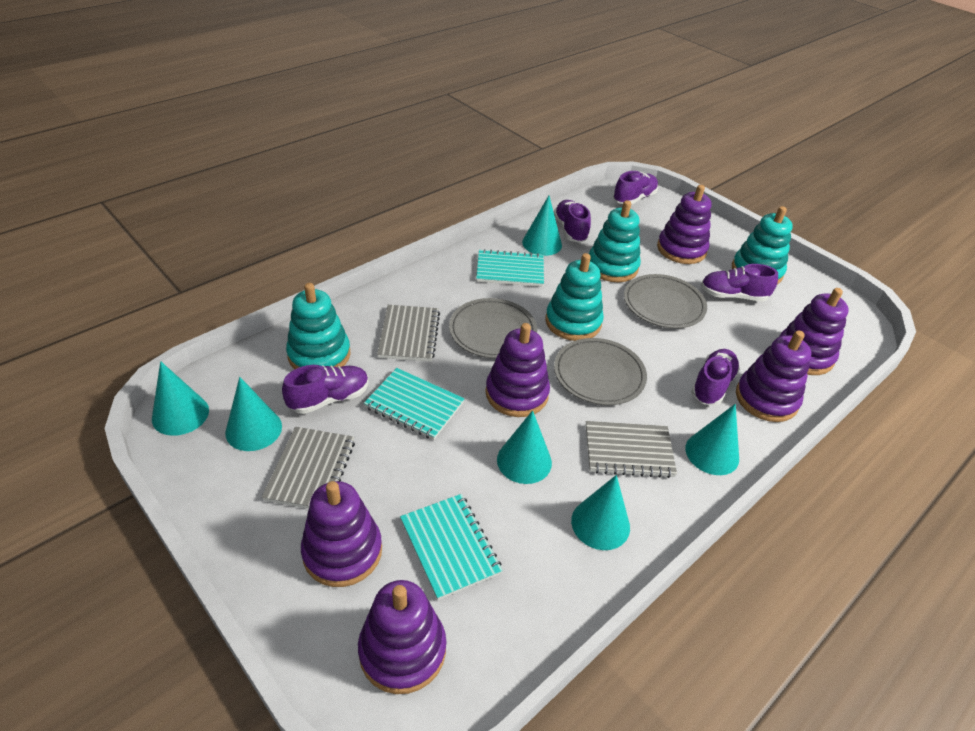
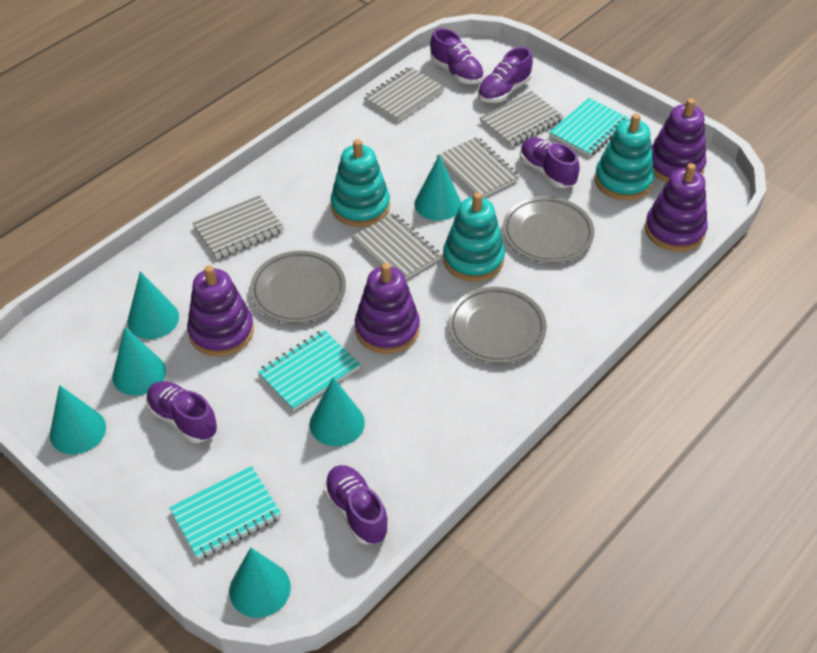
grey notebook: [262,427,355,509] [377,305,440,362] [586,421,677,478] = 3 -> [192,195,284,259] [351,213,441,279] [364,67,445,122] [436,137,520,198] [480,91,563,147] = 5
purple stacking toy: [301,481,382,587] [358,580,446,694] [486,323,550,417] [657,185,712,264] [736,330,811,422] [779,288,849,375] = 6 -> [187,265,254,357] [355,263,420,354] [645,163,708,252] [651,98,706,183] = 4
turquoise stacking toy: [286,283,350,370] [545,253,604,341] [589,200,641,282] [732,206,793,284] = 4 -> [331,139,390,227] [443,192,505,282] [595,114,654,200] = 3

